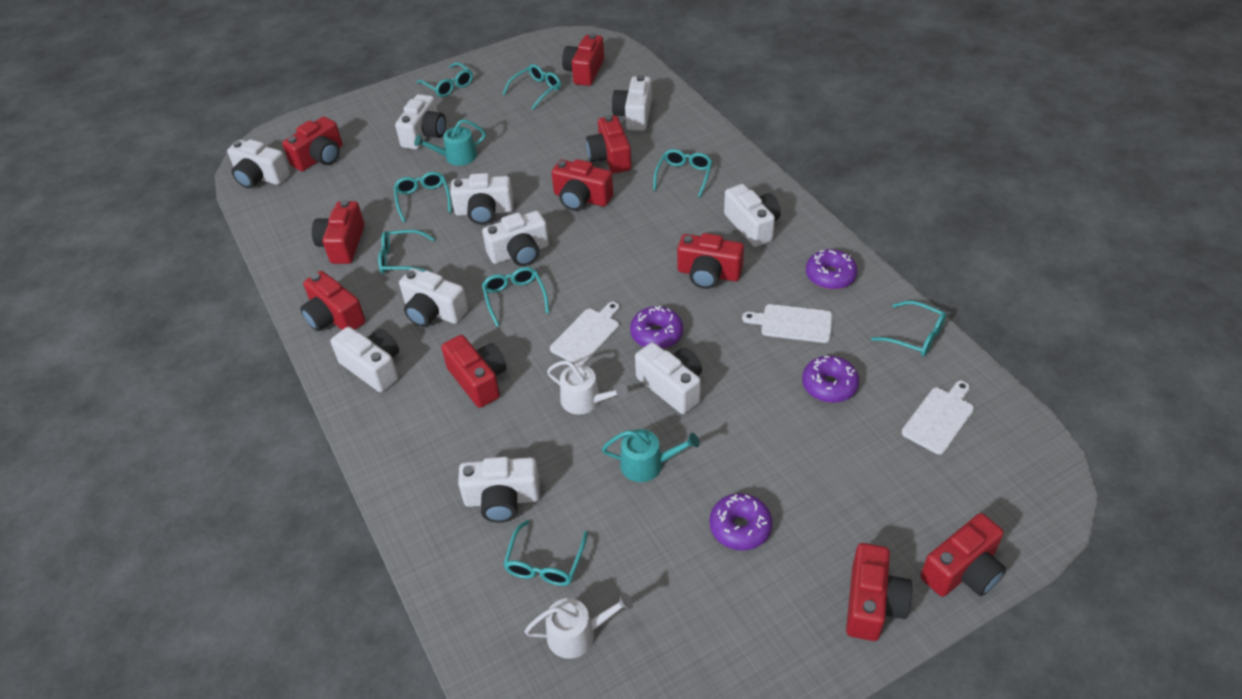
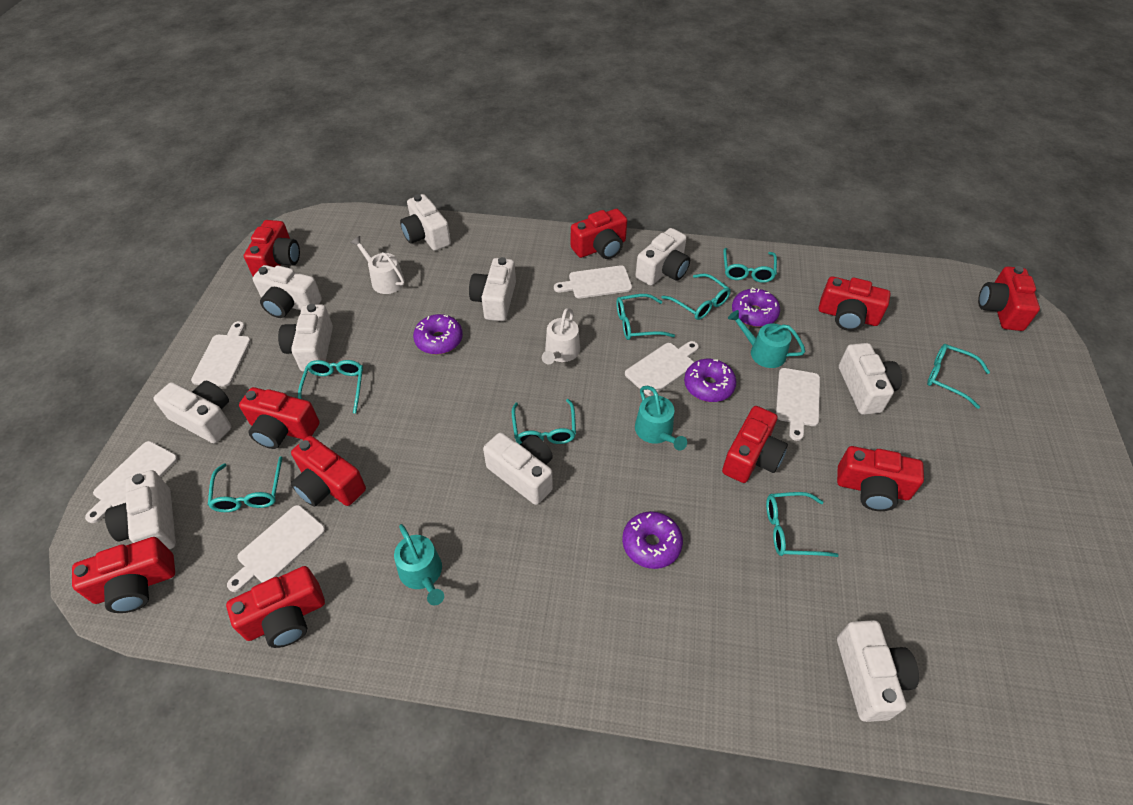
turquoise watering can: [414,119,486,166] [602,429,700,482] = 2 -> [394,524,444,605] [635,386,687,451] [728,310,805,368] = 3
white cutting board: [550,302,620,365] [742,304,833,343] [902,381,974,455] = 3 -> [85,441,178,523] [191,321,251,387] [227,505,325,592] [554,265,632,299] [625,341,699,396] [776,368,820,441] = 6

